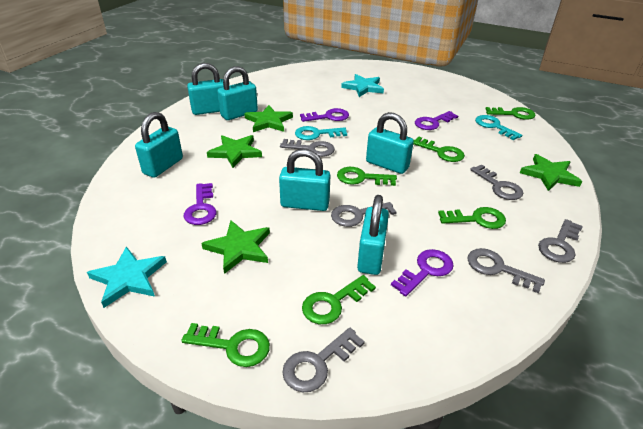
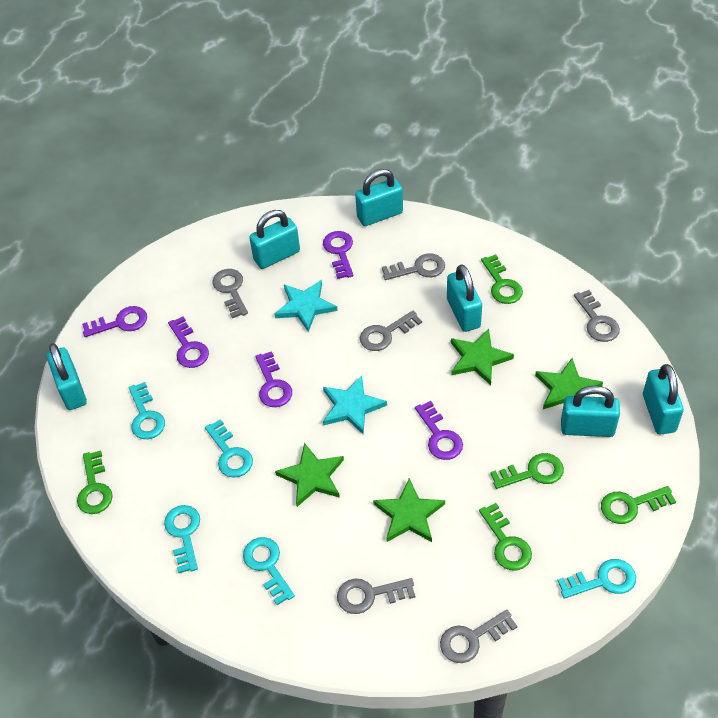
green key: [181,323,270,367] [302,275,376,324] [337,167,397,186] [413,136,465,162] [438,207,506,229] [486,107,536,120] = 6 -> [77,450,113,514] [479,503,532,570] [481,255,523,304] [490,453,564,489] [601,486,676,524] = 5
purple key: [184,183,217,225] [300,108,349,122] [391,249,454,296] [415,111,458,130] = 4 -> [82,306,147,337] [168,316,209,368] [255,351,292,407] [323,231,354,279] [415,401,463,460] = 5
turquoise key: [295,126,347,140] [475,115,522,140] = 2 -> [129,382,165,439] [164,505,200,573] [205,419,253,478] [243,537,295,605] [557,559,636,599] = 5

